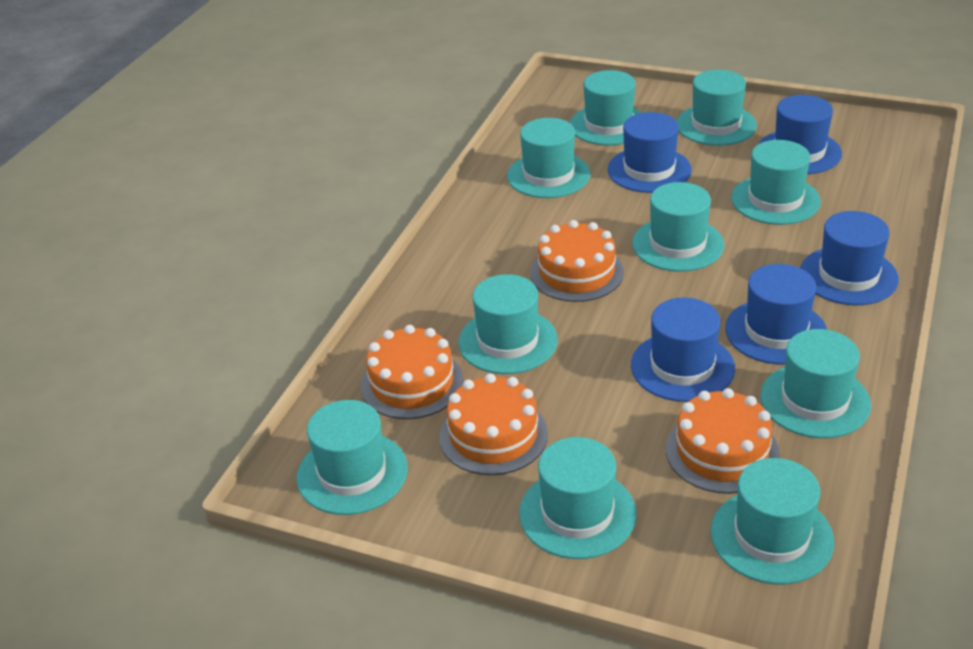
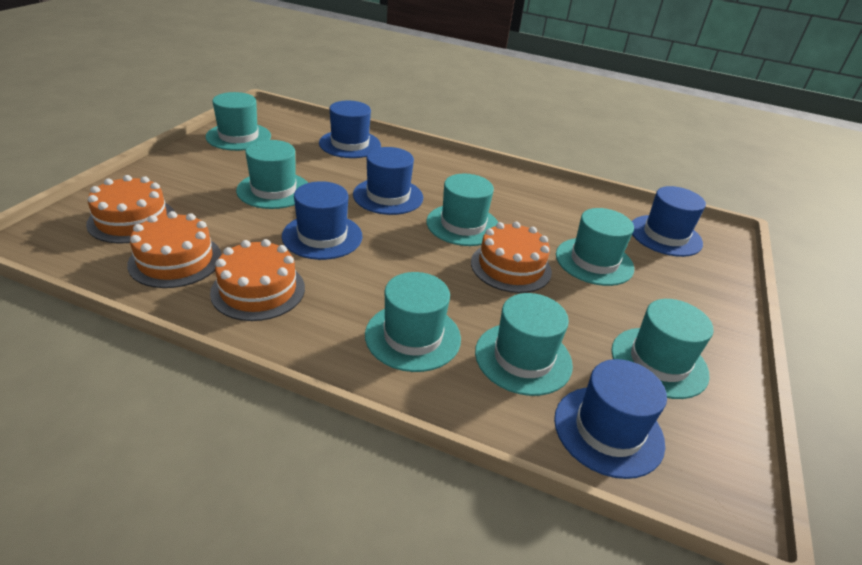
turquoise hat: [297,400,408,515] [458,274,558,374] [507,118,590,198] [519,437,637,559] [570,70,642,145] [632,182,724,272] [677,70,757,146] [711,458,834,584] [731,140,821,225] [760,329,871,438] = 10 -> [206,92,271,151] [236,140,308,209] [365,272,461,372] [426,174,499,246] [475,293,573,396] [556,208,634,286] [611,299,714,399] = 7

